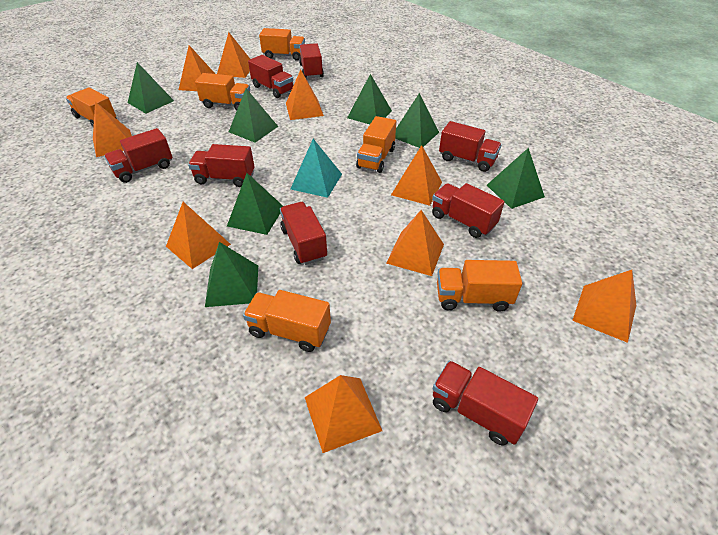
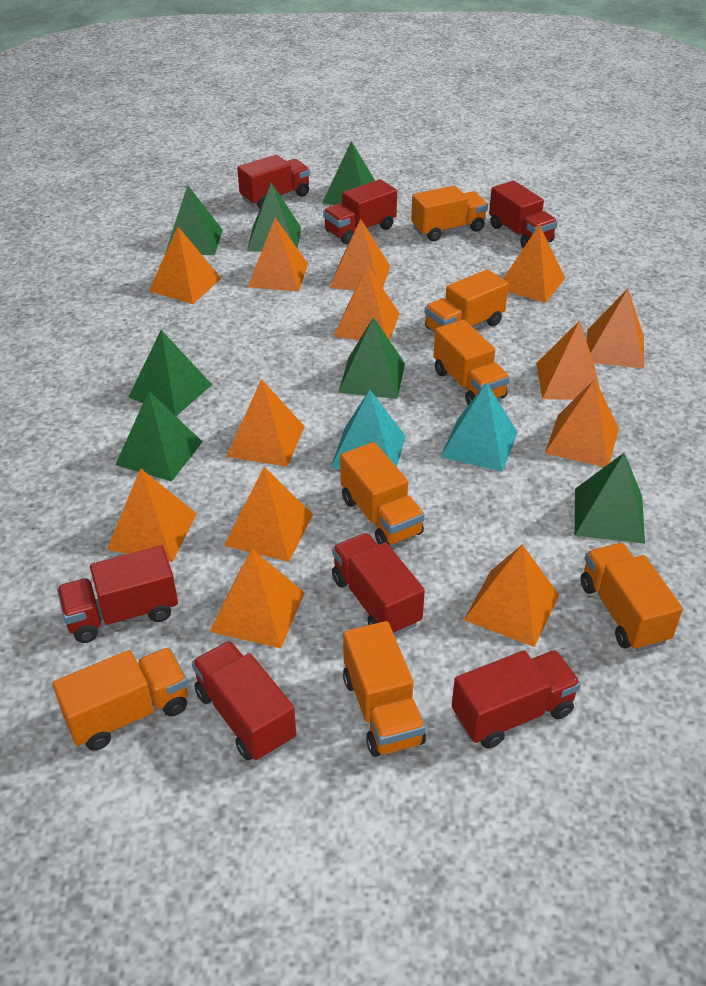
orange pyramid: [93,101,132,157] [166,202,231,269] [179,45,215,91] [217,32,250,78] [286,69,324,120] [305,375,382,453] [386,210,444,276] [391,145,442,206] [572,270,636,343] = 9 -> [107,468,197,562] [149,227,222,304] [210,549,305,649] [224,467,313,562] [226,379,305,467] [248,218,308,291] [330,219,390,291] [334,266,400,340] [464,544,559,647] [503,225,565,303] [536,320,600,400] [545,379,619,467] [587,289,644,369] = 13
orange truck: [66,87,117,127] [195,73,250,110] [243,290,331,352] [259,28,305,61] [356,116,396,173] [437,260,522,312] = 6 -> [52,648,188,751] [340,442,425,546] [343,621,426,757] [411,185,488,241] [425,269,509,333] [433,320,510,405] [581,543,683,651] = 7
red truck: [104,128,172,183] [188,144,255,187] [248,55,294,98] [280,202,327,265] [299,43,324,78] [432,183,505,238] [433,361,538,446] [439,121,502,172] = 8 -> [57,545,178,643] [192,641,296,761] [237,155,310,208] [323,179,397,244] [332,533,425,636] [452,650,581,748] [489,180,558,248] = 7
turquoise pyramid: [291,139,342,198] = 1 -> [331,389,406,469] [440,382,518,472] = 2

